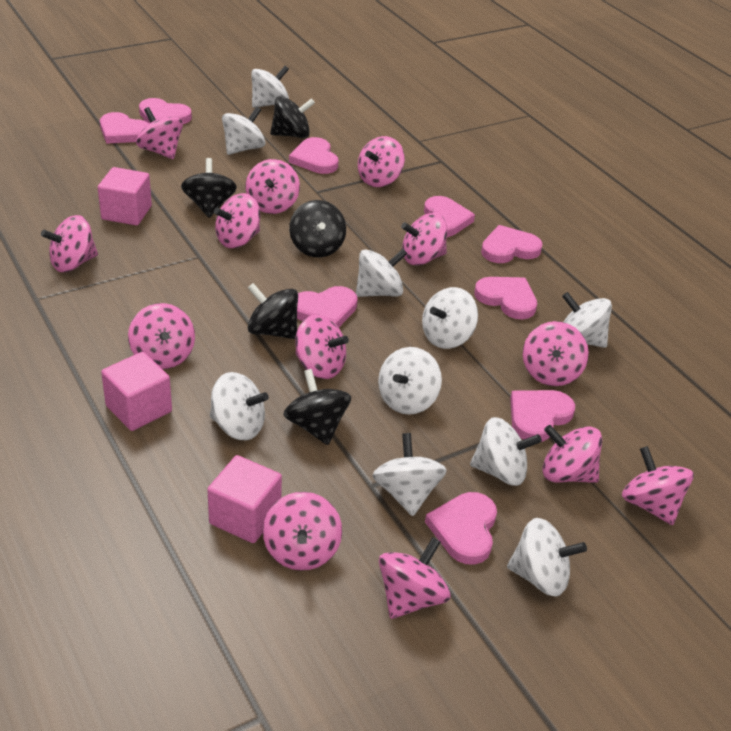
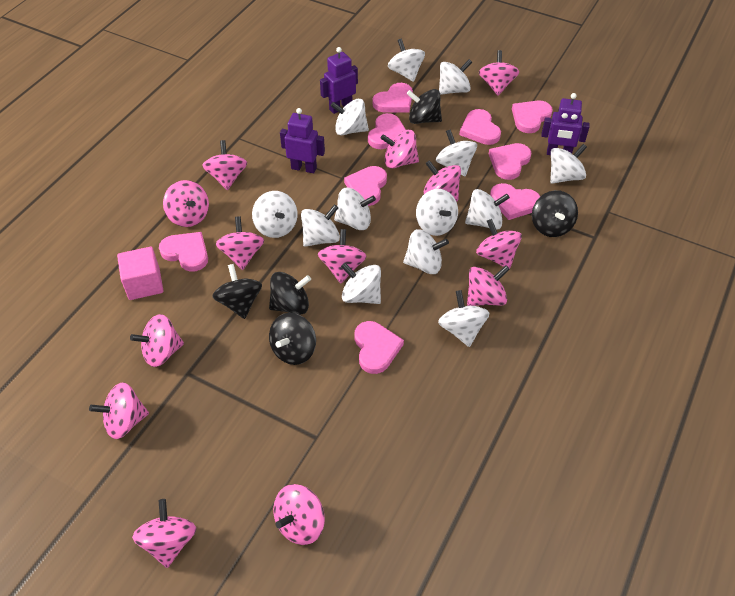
pink cube: [98,167,152,226] [101,352,172,431] [207,455,282,543] = 3 -> [117,247,164,300] = 1
purple robot: none = 0 -> [280,108,325,173] [320,47,358,114] [541,93,590,155] = 3
white spinning top: [210,372,269,440] [222,106,265,155] [251,66,289,108] [356,249,408,297] [372,433,447,516] [378,347,442,415] [422,287,478,349] [470,417,542,486] [507,518,587,597] [562,292,612,348] = 10 -> [252,191,298,238] [301,204,340,247] [331,99,369,136] [334,188,376,230] [341,263,381,304] [388,38,425,82] [403,229,449,274] [416,189,458,236] [436,129,477,176] [438,290,489,347] [439,59,472,95] [465,189,510,230] [550,144,587,184] = 13

